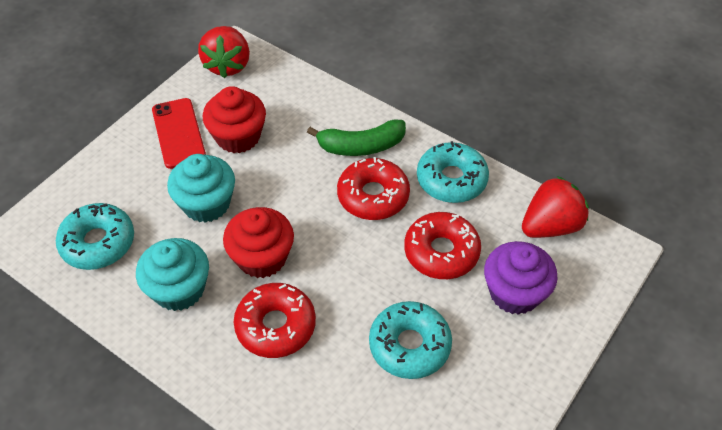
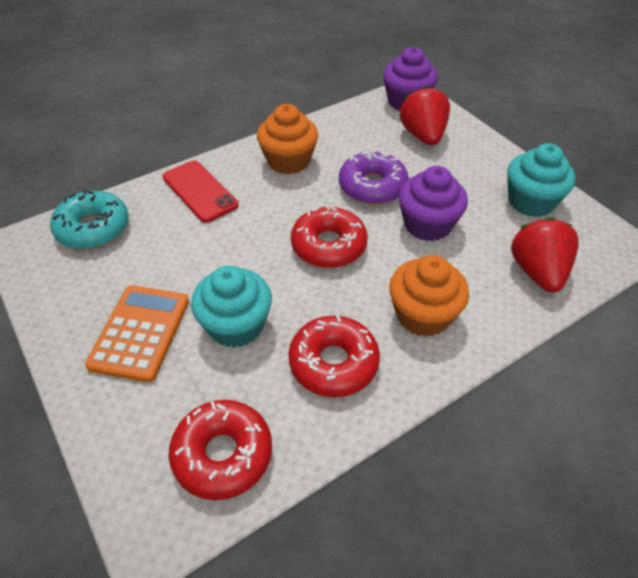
green banana: [307,119,406,156] = 1 -> none = 0
orange calculator: none = 0 -> [85,285,189,382] = 1
orange cupcake: none = 0 -> [257,104,318,175] [389,255,469,337] = 2
purple cupcake: [484,241,558,315] = 1 -> [383,47,438,111] [399,166,468,241] = 2
purple donut: none = 0 -> [339,150,409,205] = 1
red cupcake: [203,86,266,153] [223,207,294,278] = 2 -> none = 0
turquoise donut: [56,203,134,270] [369,301,452,379] [417,141,489,203] = 3 -> [50,189,129,249] = 1

